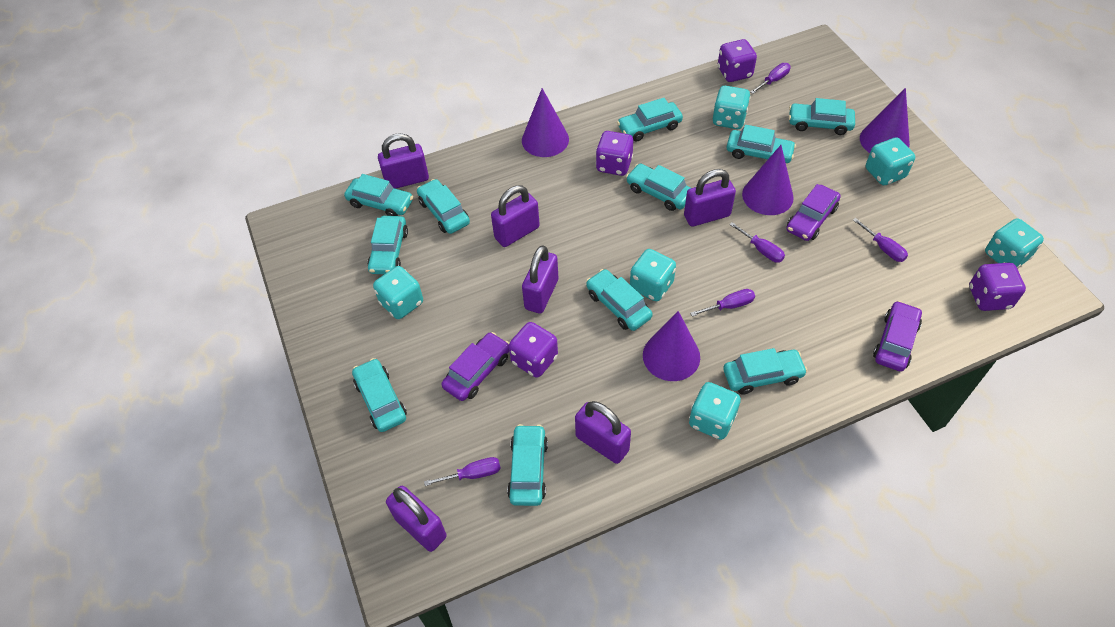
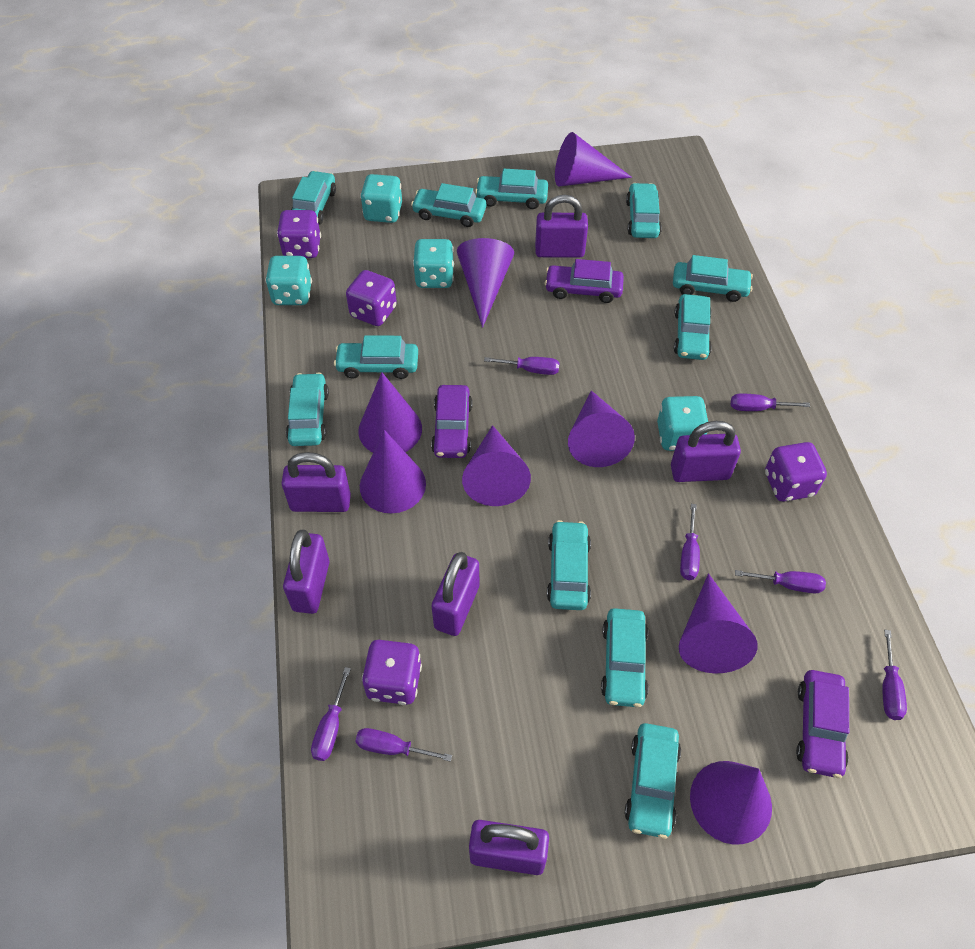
purple cone: [522,88,569,157] [643,311,700,381] [742,145,794,215] [860,88,910,153] = 4 -> [358,372,422,452] [360,430,426,513] [457,238,514,328] [462,425,531,506] [555,132,632,186] [568,391,635,467] [679,573,758,673] [690,761,772,845] = 8
purple screwdriver: [424,457,501,486] [690,289,755,317] [729,222,785,263] [751,63,791,94] [853,218,908,262] = 5 -> [311,667,351,761] [355,728,452,762] [484,357,560,375] [680,504,700,580] [731,394,810,411] [735,570,826,593] [882,630,907,720] = 7
turquoise dice: [373,266,423,319] [630,249,676,301] [689,382,741,440] [713,86,751,129] [866,137,915,185] [985,218,1044,269] = 6 -> [265,256,312,305] [360,174,402,223] [413,239,454,288] [657,396,708,451] = 4

